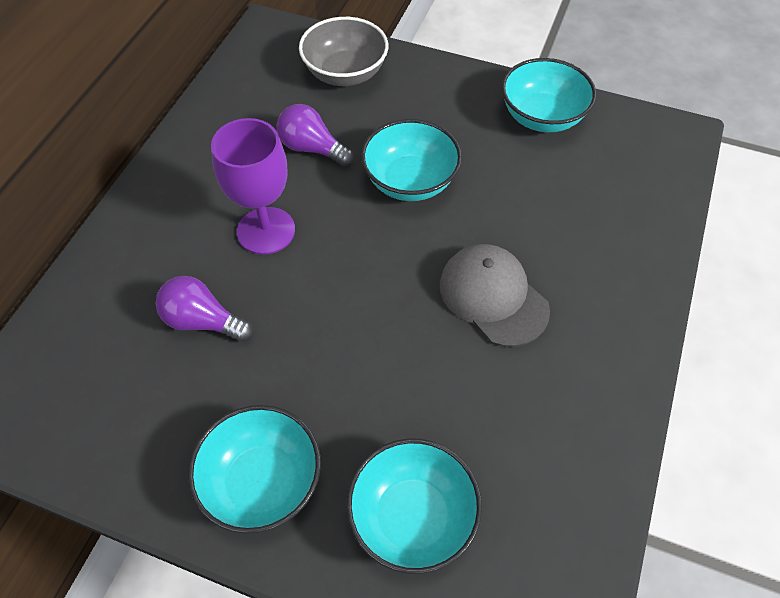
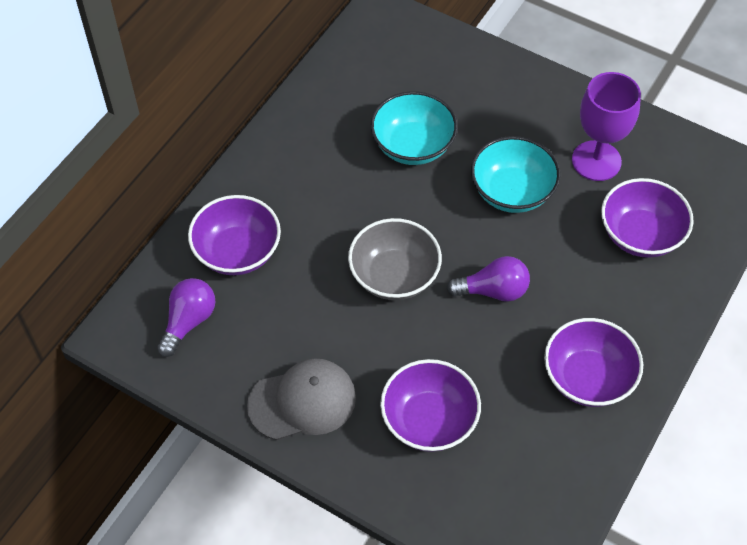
purple bowl: none = 0 -> [188,195,281,275] [380,359,481,452] [544,318,643,407] [601,178,694,258] = 4
turquoise bowl: [188,405,321,534] [346,438,482,574] [361,119,462,201] [502,58,596,132] = 4 -> [370,91,458,165] [471,136,560,213] = 2

